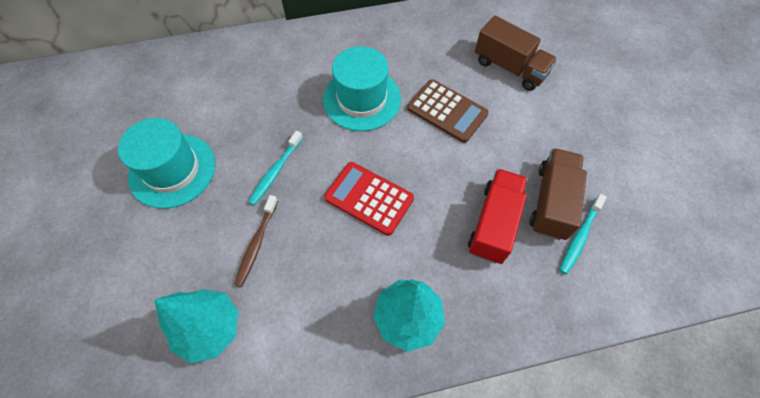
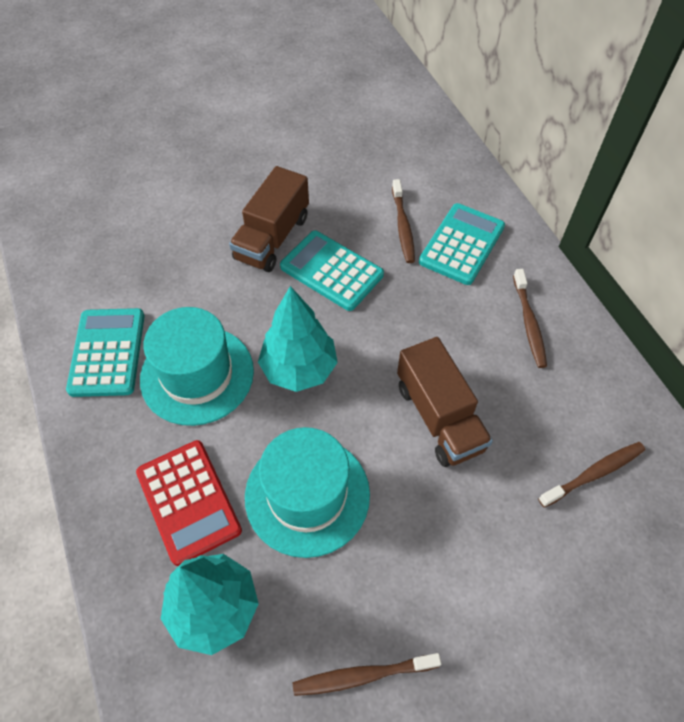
brown calculator: [407,79,489,143] = 1 -> none = 0
brown toothbrush: [234,195,278,287] = 1 -> [293,653,442,696] [392,179,415,263] [513,269,547,368] [538,442,645,508] = 4
red truck: [468,169,528,264] = 1 -> none = 0
turquoise calculator: none = 0 -> [66,308,145,397] [280,231,384,311] [419,203,505,285] = 3
turquoise toothbrush: [248,131,303,205] [560,194,607,275] = 2 -> none = 0

